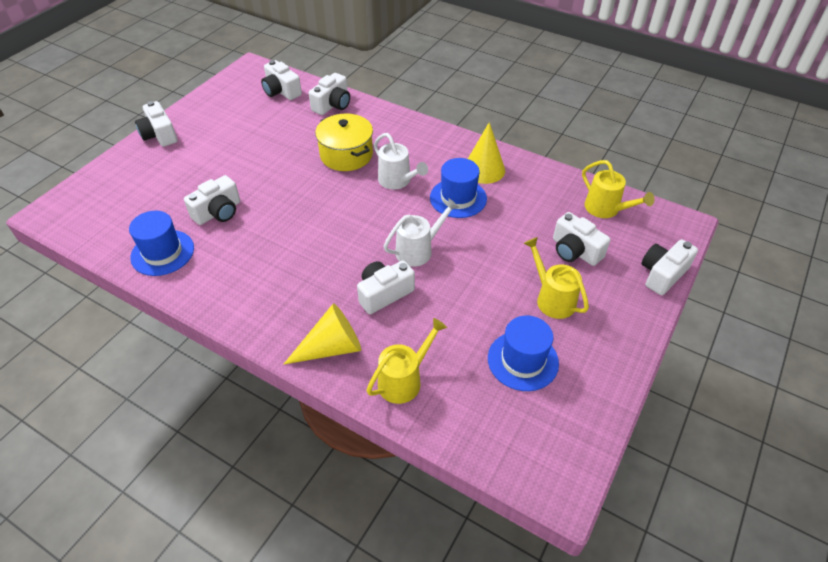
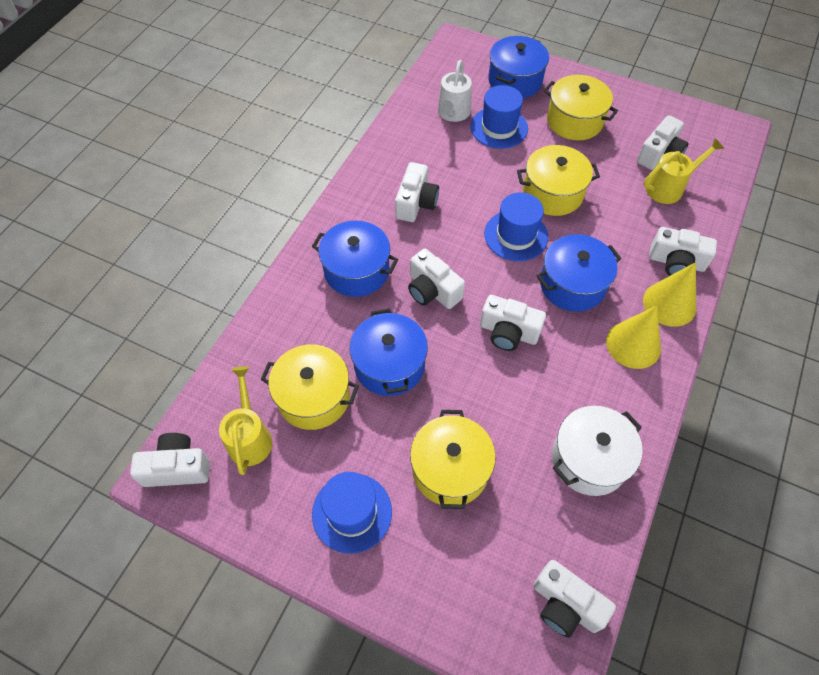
blue pot: none = 0 -> [312,220,398,297] [349,309,428,396] [488,36,549,98] [537,234,622,312] = 4
white pot: none = 0 -> [552,406,643,496] = 1
white watering can: [374,133,428,189] [383,199,460,267] = 2 -> [438,60,472,122] = 1
yellow pot: [315,113,373,171] = 1 -> [261,344,359,430] [410,410,496,509] [517,145,600,216] [544,75,618,140] = 4
yellow watering can: [366,318,447,404] [524,237,589,319] [582,160,655,218] = 3 -> [219,366,272,475] [643,138,724,204] = 2

